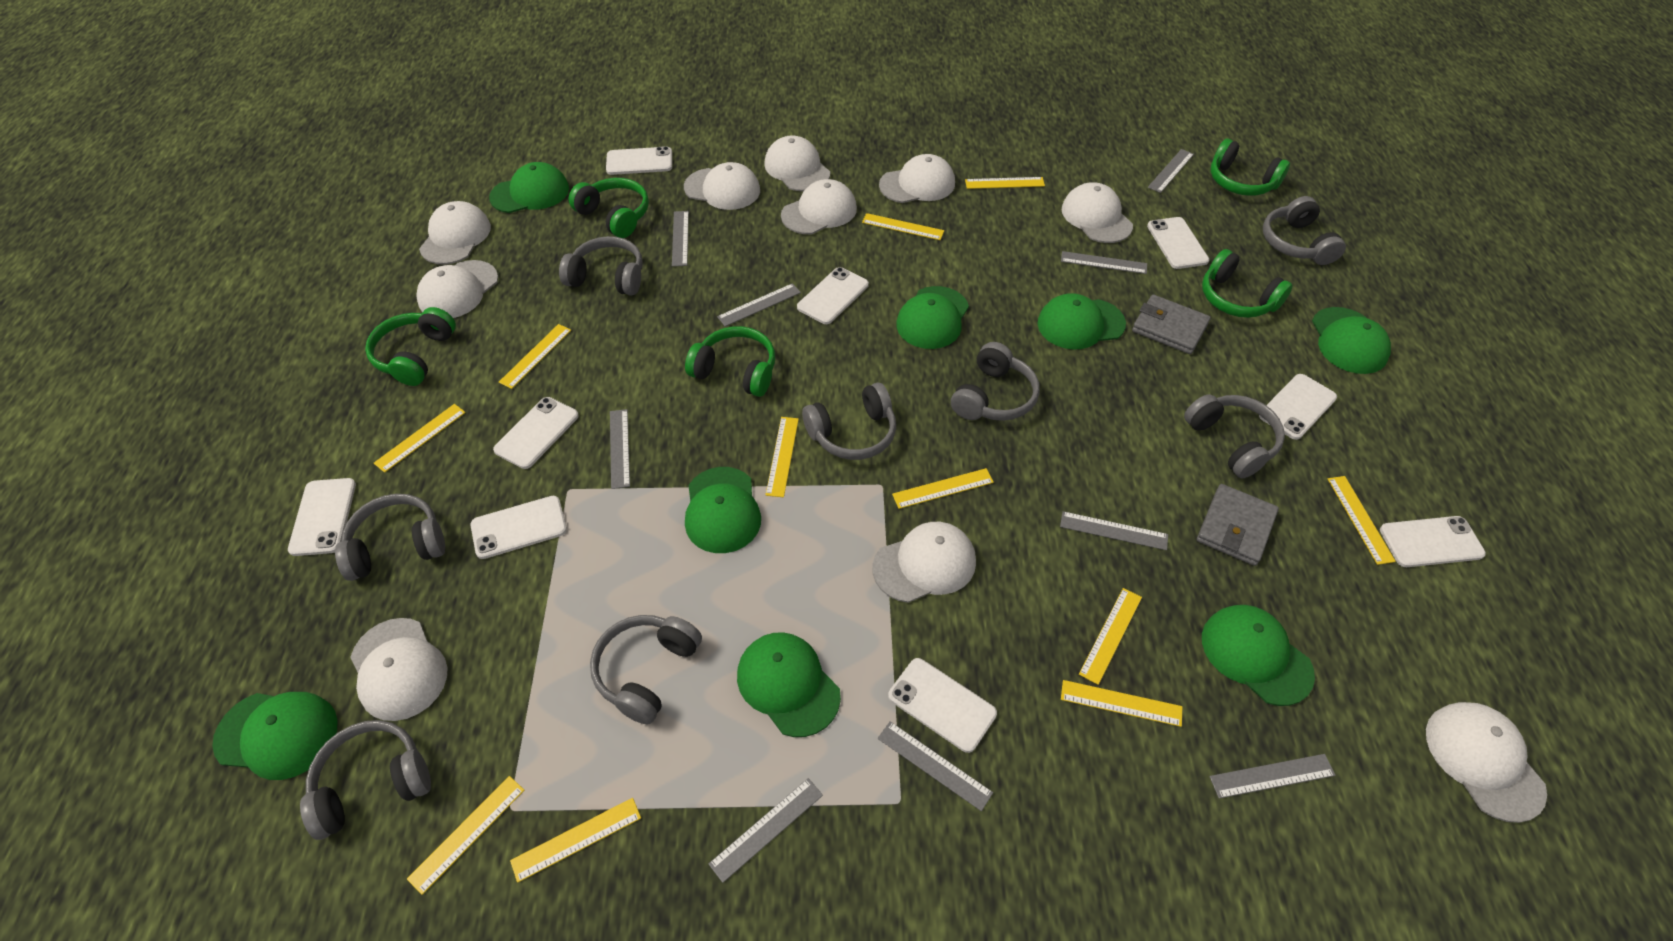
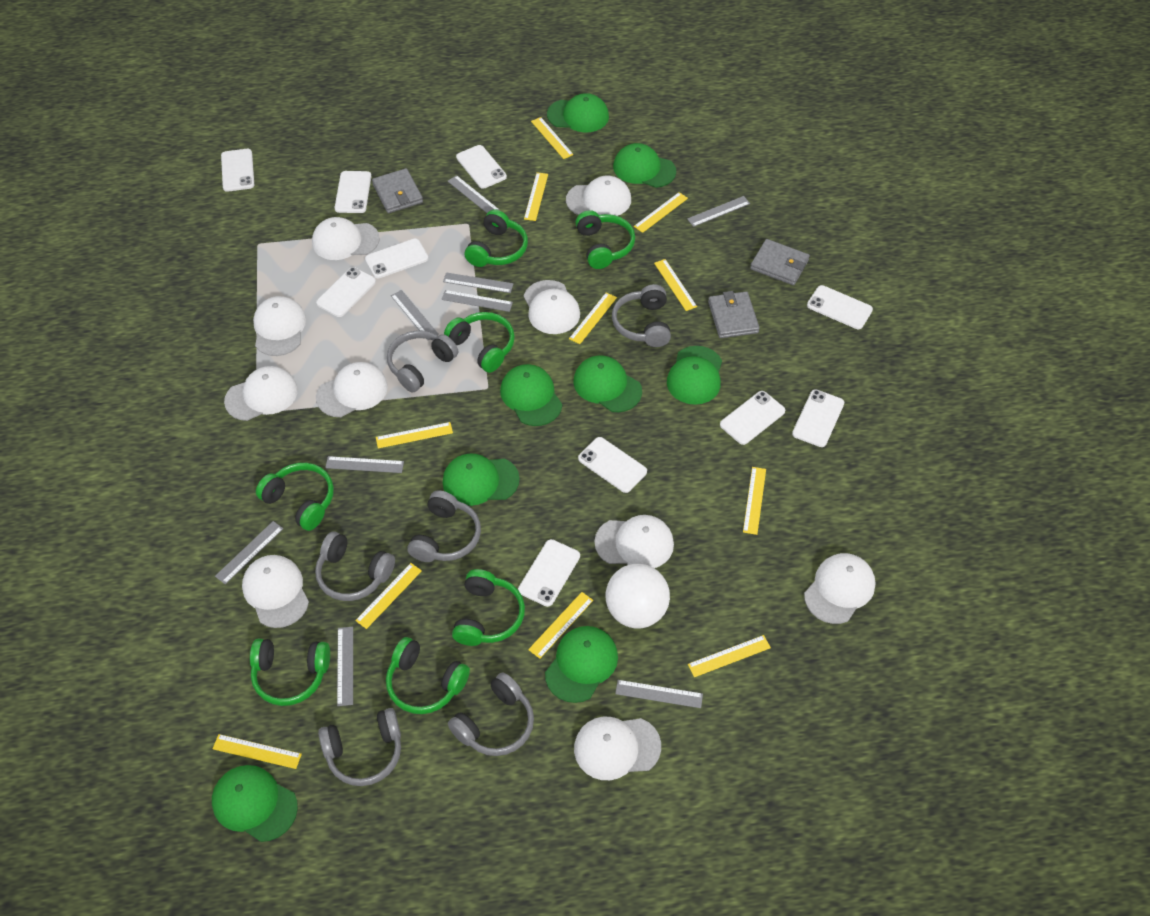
green headphones: [365,307,456,386] [568,178,649,238] [685,326,775,397] [1202,249,1293,318] [1211,139,1290,196] = 5 -> [250,639,330,706] [256,463,334,531] [386,637,470,714] [444,312,515,373] [452,569,525,646] [465,210,528,267] [575,210,635,269] = 7
grey headphones: [300,720,431,840] [335,494,445,581] [559,236,643,296] [590,615,702,725] [802,383,896,460] [951,342,1040,421] [1184,394,1285,478] [1263,196,1346,265] = 8 -> [315,531,395,601] [318,708,401,786] [387,330,458,392] [407,490,481,562] [448,672,534,756] [612,284,671,347] = 6
grey wallet: [1132,295,1211,354] [1197,484,1279,566] = 2 -> [372,168,423,213] [708,291,760,338] [750,239,810,285] = 3
white ball: none = 0 -> [606,564,670,628] = 1
white phone: [288,478,356,556] [471,496,567,559] [493,397,579,469] [606,146,672,175] [797,267,869,324] [888,658,997,753] [1147,217,1209,269] [1259,374,1337,440] [1380,516,1486,567] = 9 -> [221,149,254,192] [316,267,376,317] [335,171,372,213] [365,239,429,278] [456,145,507,189] [518,539,580,607] [578,437,647,493] [720,391,785,445] [792,389,844,447] [807,285,873,329] = 10

